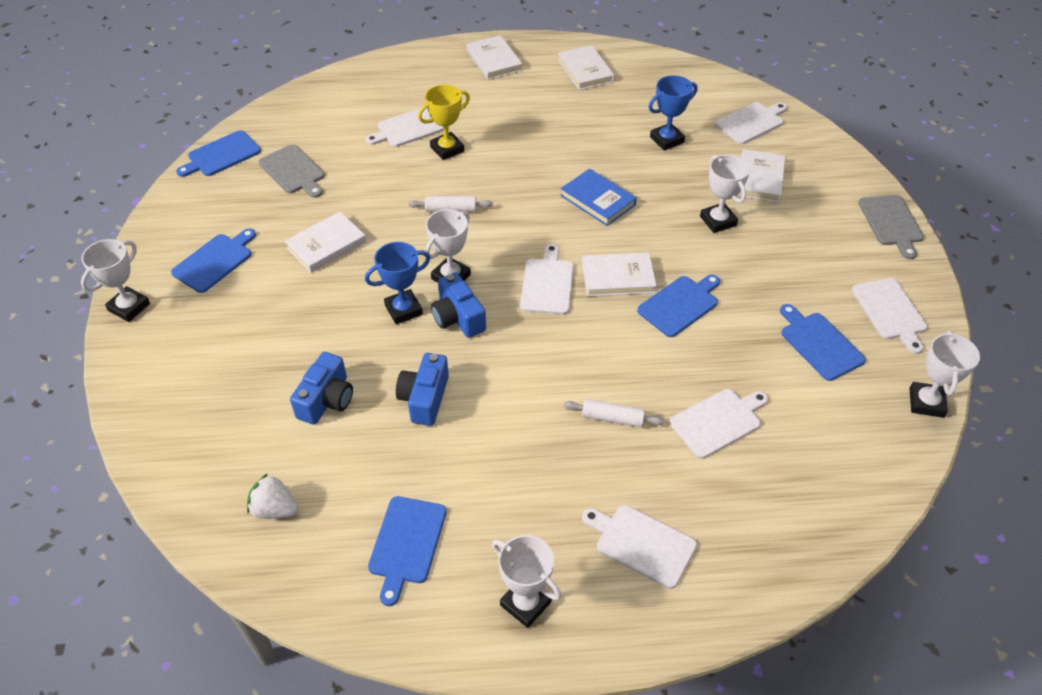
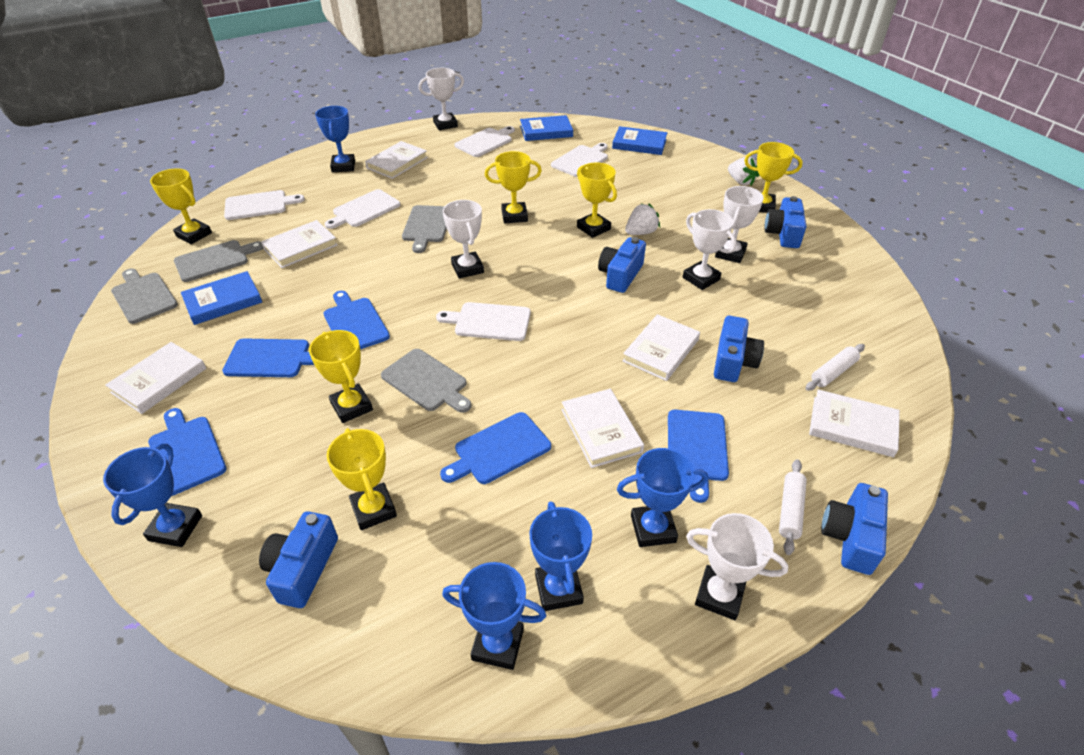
blue book: [560,168,637,226] = 1 -> [181,271,262,325] [520,115,573,141] [612,126,667,155] = 3
blue camera: [290,352,353,425] [396,353,449,426] [431,272,486,338] = 3 -> [259,511,338,608] [598,237,646,293] [714,316,764,382] [764,196,807,248] [821,483,888,575] = 5
blue trophy: [365,242,430,324] [648,75,697,150] = 2 -> [103,444,202,547] [315,106,355,172] [442,562,546,670] [529,502,592,611] [617,448,708,547] = 5
grey cutting board: [258,144,325,198] [858,195,924,259] = 2 -> [111,269,178,324] [174,240,264,282] [381,349,472,413] [402,205,447,253] = 4
white book: [285,212,366,273] [467,35,523,80] [558,45,614,90] [582,252,656,297] [737,149,785,203] = 5 -> [105,342,206,414] [261,220,338,268] [365,141,428,179] [561,389,644,468] [623,314,700,381] [809,390,900,457] = 6
white cutting board: [365,108,443,147] [520,244,574,315] [582,505,697,589] [670,389,768,459] [715,102,787,144] [852,278,928,354] = 6 -> [224,190,305,220] [325,189,400,229] [436,302,531,341] [454,126,515,157] [551,143,608,177] = 5
white strawberry: [247,473,298,519] = 1 -> [625,204,660,235] [728,157,759,186] = 2
yellow trophy: [418,84,470,160] = 1 -> [150,168,212,244] [309,330,373,423] [327,428,397,530] [485,151,542,223] [577,162,617,238] [744,142,803,213] = 6

